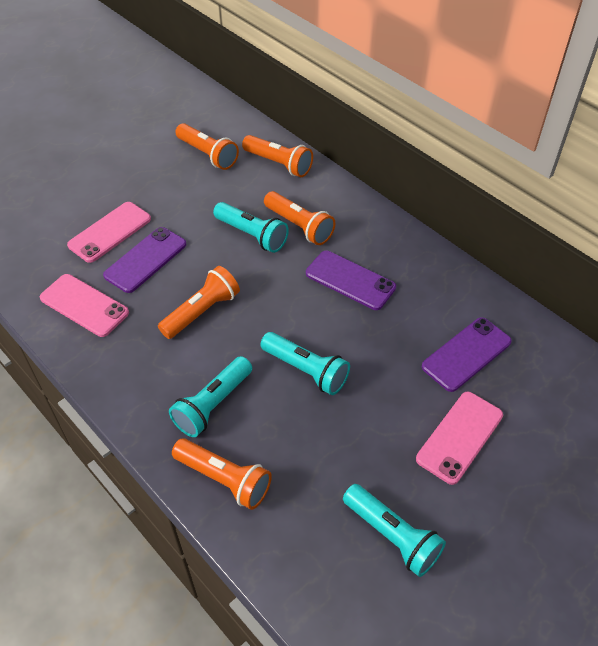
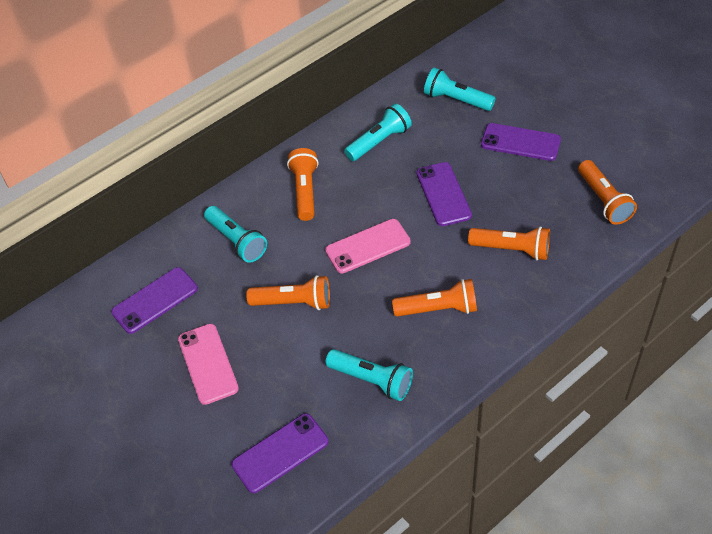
pink phone: [40,274,129,337] [67,202,151,263] [416,392,503,485] = 3 -> [178,324,239,405] [325,219,411,274] = 2
purple phone: [103,227,186,293] [306,251,396,310] [422,317,512,392] = 3 -> [111,267,198,334] [231,413,329,493] [417,162,472,226] [481,123,561,161] = 4

